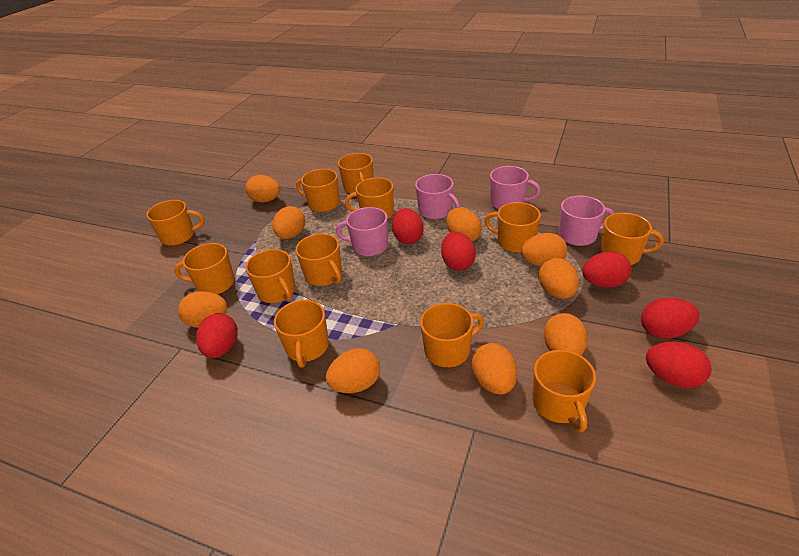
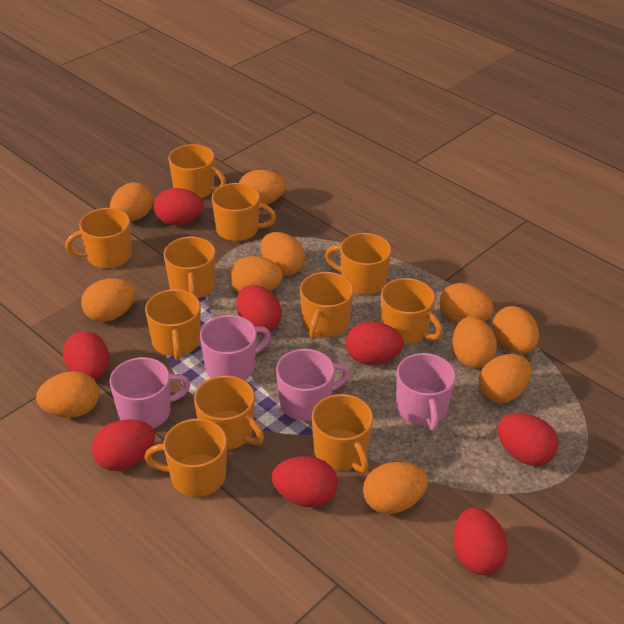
orange egg: [178,291,228,328] [245,175,280,203] [272,206,305,239] [326,348,380,393] [446,208,482,242] [472,343,517,395] [521,233,567,267] [538,258,579,299] [544,313,587,356] = 9 -> [36,371,99,418] [81,278,136,322] [110,182,153,221] [229,256,283,293] [239,170,286,205] [261,232,305,276] [363,462,428,514] [439,283,493,324] [453,316,497,368] [478,354,531,403] [492,306,539,354] = 11
orange mug: [146,200,204,246] [174,243,235,294] [245,249,296,303] [274,300,329,368] [296,169,340,212] [296,234,342,286] [338,153,374,194] [345,177,394,219] [420,303,484,367] [484,202,541,253] [532,350,596,432] [600,213,664,265] = 12 -> [65,208,132,268] [144,418,227,497] [145,289,201,361] [163,237,216,298] [169,144,226,198] [194,375,264,450] [212,183,276,241] [300,272,354,340] [312,394,373,474] [325,233,392,295] [381,278,443,344] = 11
red egg: [196,313,238,358] [392,208,424,244] [441,232,476,271] [582,251,632,288] [641,298,699,339] [646,342,712,388] = 6 -> [63,331,109,380] [92,419,155,471] [154,188,204,225] [237,285,282,333] [272,456,338,507] [346,322,404,365] [453,507,508,575] [497,413,558,466] = 8

